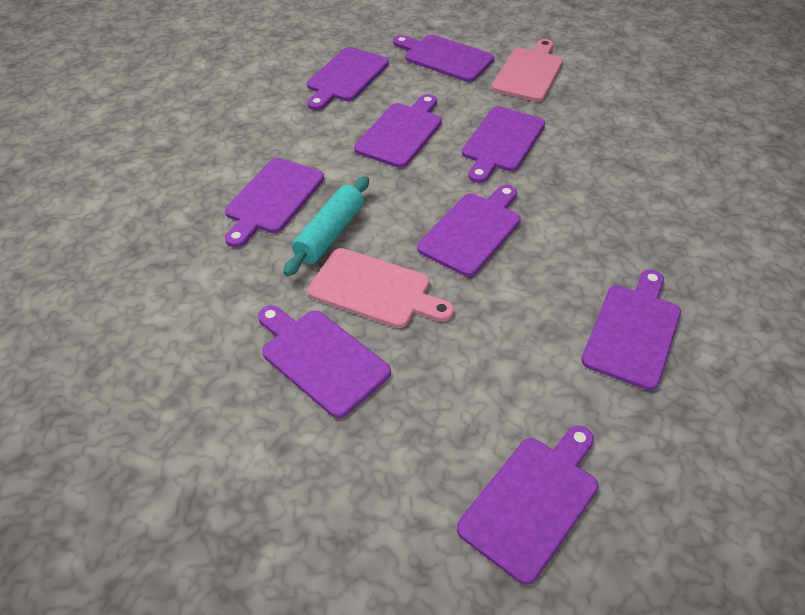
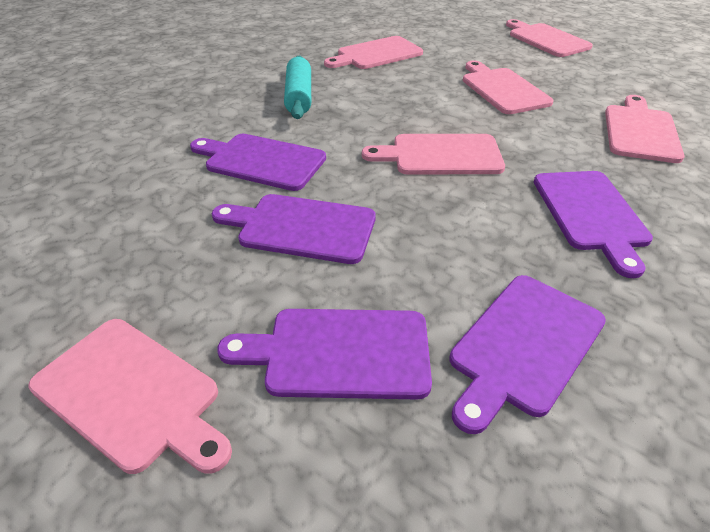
pink cutting board: [308,248,454,328] [492,39,563,102] = 2 -> [28,319,232,474] [324,36,423,69] [362,134,505,175] [463,61,553,114] [506,19,593,57] [605,95,685,163] = 6
purple cutting board: [225,158,324,248] [258,305,391,418] [307,47,389,110] [354,94,442,168] [393,35,494,82] [417,185,521,277] [457,425,598,585] [462,106,545,183] [581,270,681,390] = 9 -> [190,134,326,191] [212,194,376,264] [217,309,432,400] [450,275,606,434] [534,171,653,278] = 5

